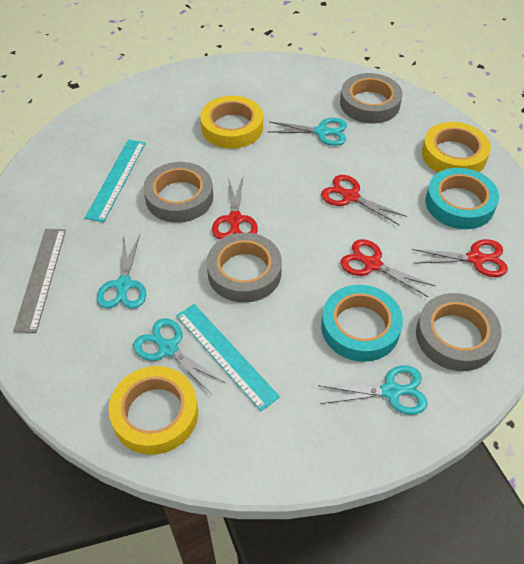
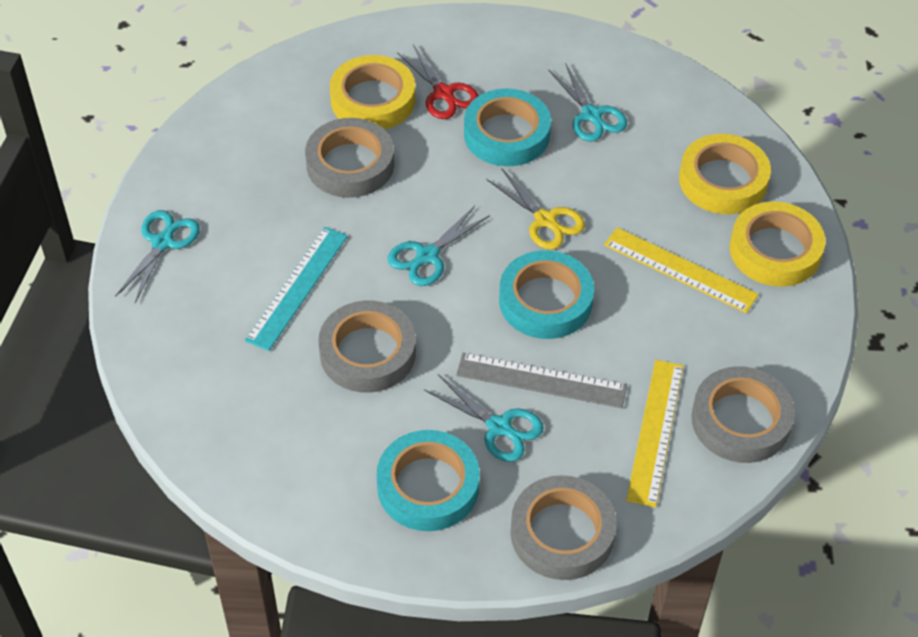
red scissors: [212,177,258,240] [321,175,407,226] [340,239,435,297] [412,239,508,277] = 4 -> [397,44,479,119] = 1
turquoise ruler: [85,139,146,222] [176,304,280,411] = 2 -> [245,227,348,351] = 1
turquoise tape: [321,285,403,362] [425,168,499,229] = 2 -> [377,430,480,531] [464,88,551,166] [499,250,594,339] = 3
yellow ruler: none = 0 -> [604,227,759,313] [626,360,683,507] = 2
yellow scissors: none = 0 -> [486,169,585,250] = 1

